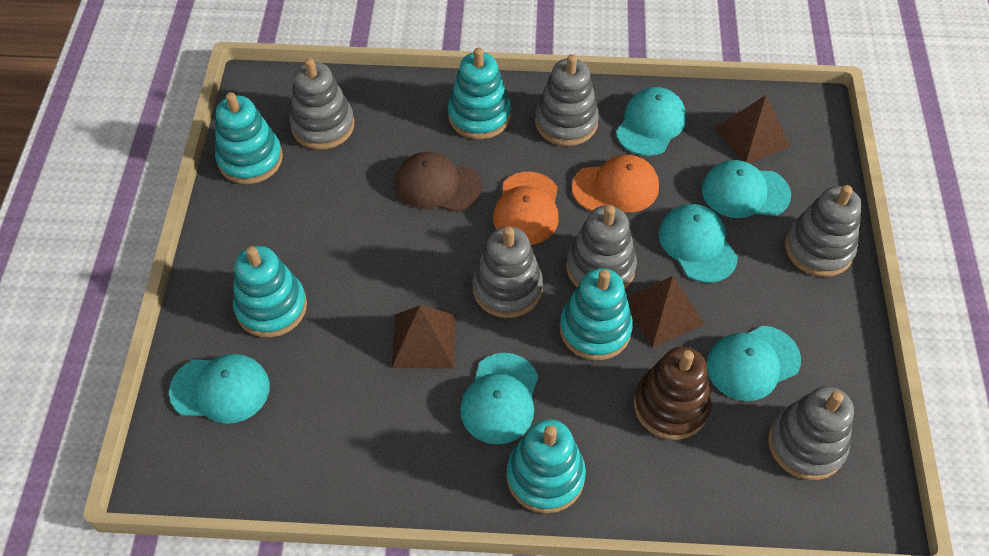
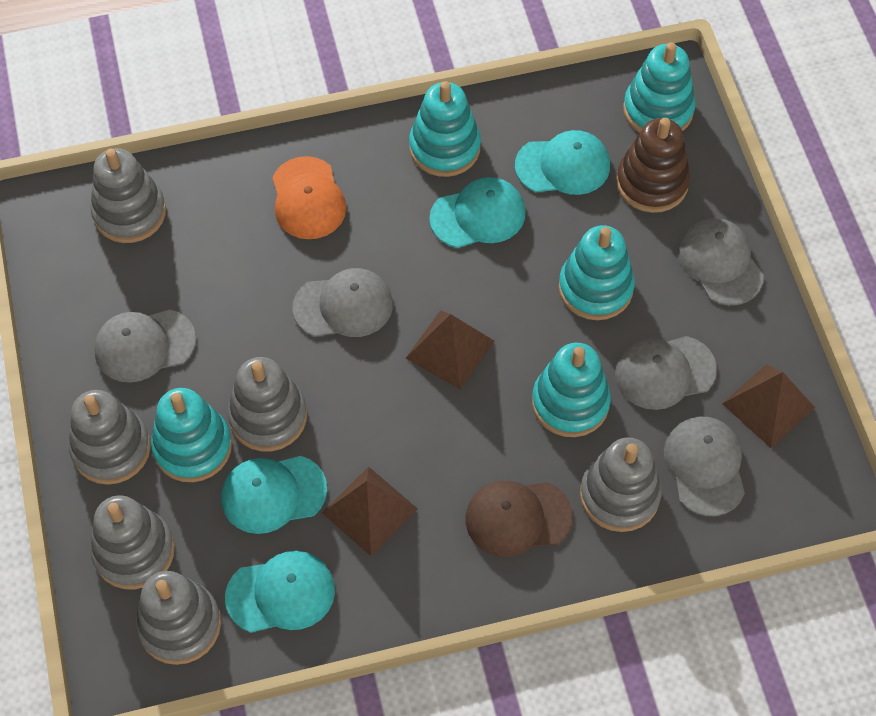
grey cap: none = 0 -> [94,310,196,383] [293,268,393,337] [615,336,717,410] [664,417,745,516] [678,218,764,305] = 5
orange cap: [493,172,559,245] [572,155,659,212] = 2 -> [272,156,346,239] = 1
turquoise cap: [169,354,270,424] [460,353,538,444] [616,87,686,156] [659,204,738,283] [702,160,791,218] [707,326,801,401] = 6 -> [221,456,327,534] [225,551,335,633] [429,177,526,248] [515,130,610,195] = 4

